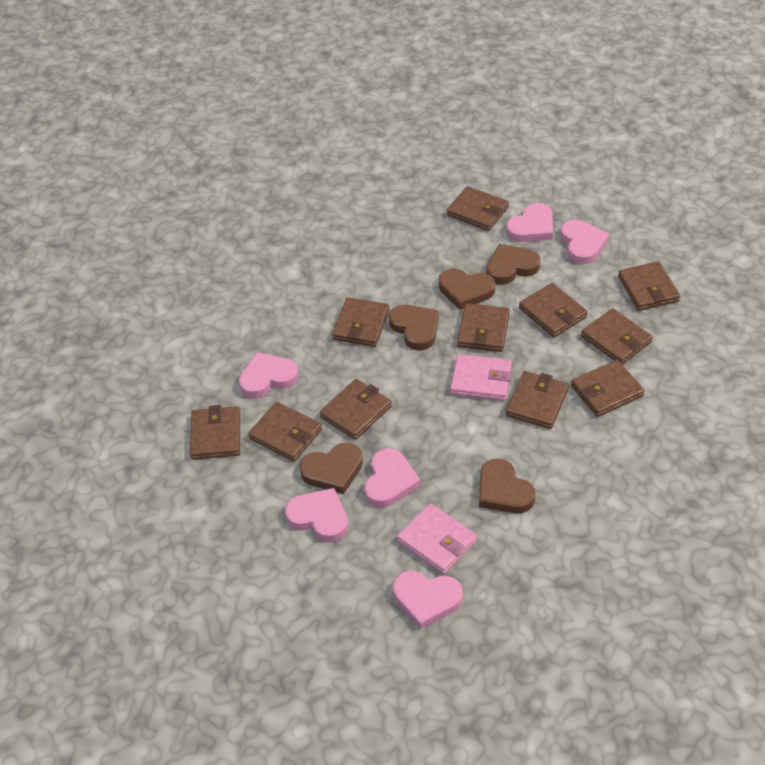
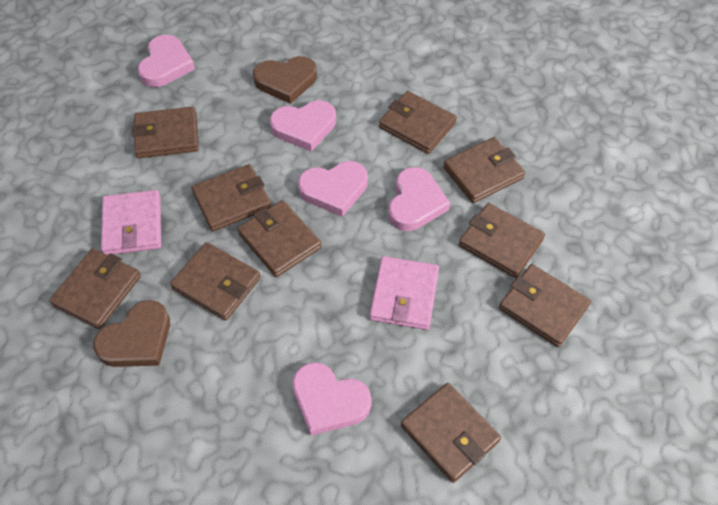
brown heart: [299,442,363,494] [389,305,439,350] [439,269,495,310] [479,458,536,513] [486,244,540,285] = 5 -> [93,300,170,367] [253,56,317,104] = 2
brown wallet: [190,405,240,460] [248,402,322,462] [320,379,392,440] [332,297,389,347] [447,186,509,231] [457,303,510,352] [506,371,569,429] [519,283,588,337] [571,360,645,417] [581,308,653,364] [618,261,680,311] = 11 -> [49,249,141,329] [132,106,199,158] [170,242,261,321] [191,164,272,231] [238,200,322,277] [379,91,457,154] [401,383,501,483] [443,137,525,203] [459,203,545,278] [499,264,591,347] = 10
pink heart: [239,352,299,398] [285,488,348,542] [364,449,421,507] [393,571,463,629] [506,203,553,242] [560,220,609,264] = 6 -> [138,35,195,87] [270,100,336,152] [292,362,372,436] [298,161,368,217] [388,167,450,231] = 5

